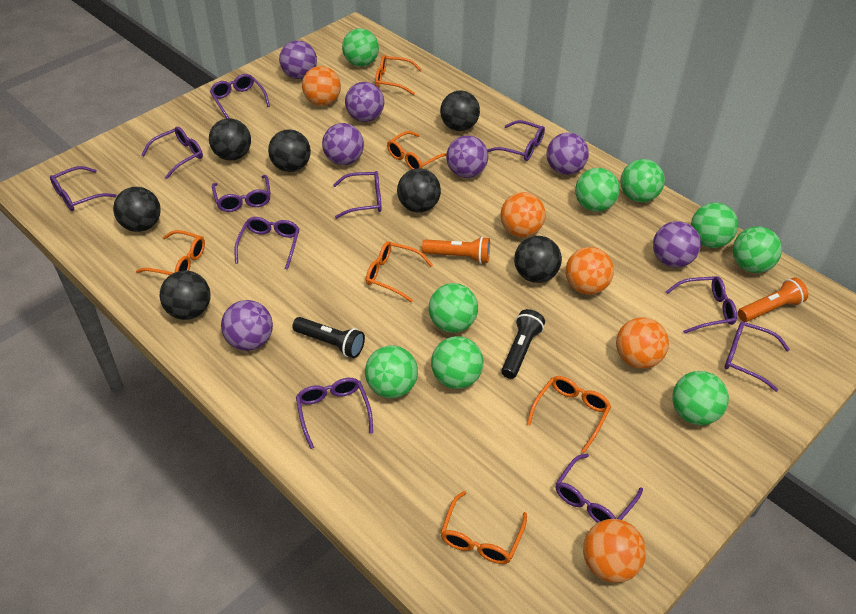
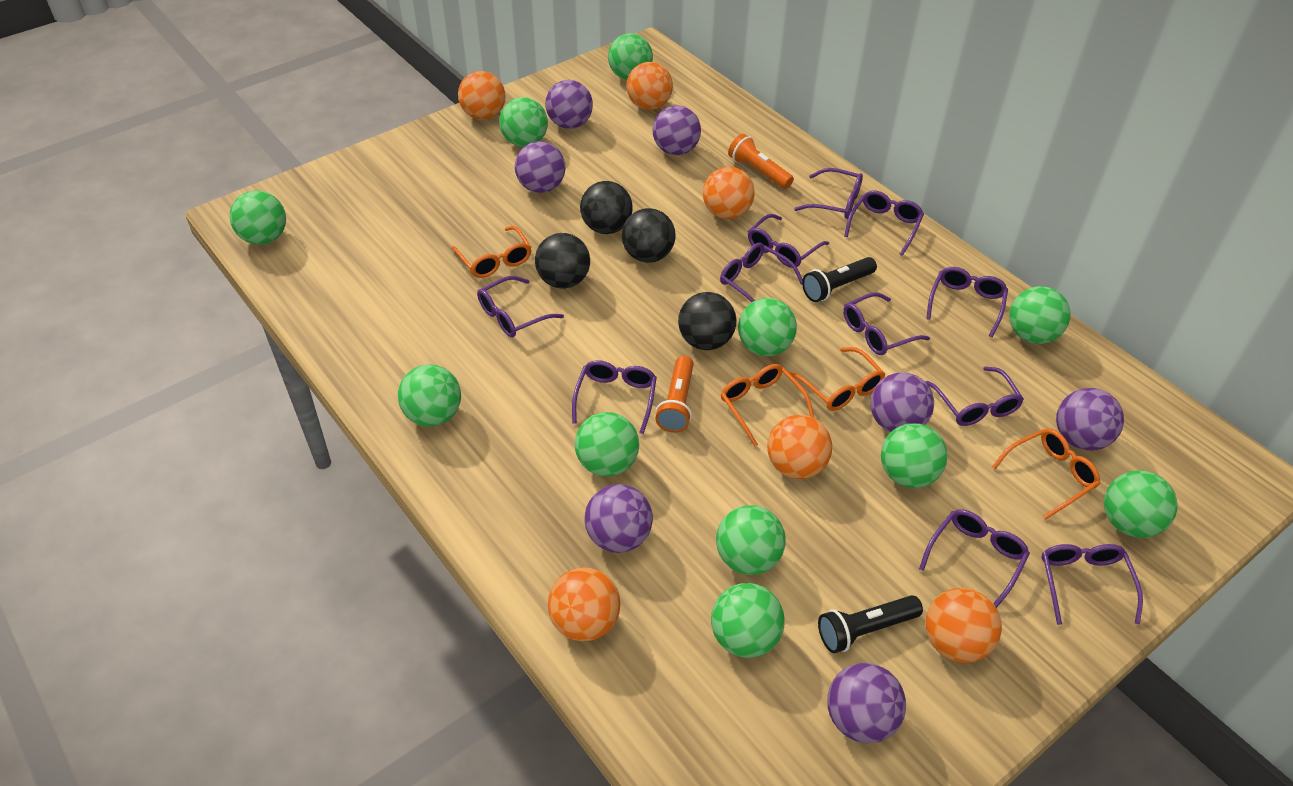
black ball: [113,187,161,232] [160,270,211,320] [209,118,251,160] [268,129,311,172] [397,169,441,212] [440,91,480,131] [514,236,562,283] = 7 -> [535,233,590,289] [580,181,633,234] [622,208,676,263] [678,292,736,350] = 4
green ball: [342,28,379,67] [365,345,418,398] [429,283,478,333] [431,336,483,389] [575,168,620,212] [620,159,665,202] [672,371,729,425] [691,203,738,248] [732,226,782,273] = 9 -> [229,190,286,245] [398,364,461,427] [499,97,548,147] [575,412,639,477] [608,33,653,80] [711,583,785,658] [716,505,785,575] [738,298,797,356] [881,423,947,488] [1009,286,1071,344] [1104,470,1177,538] = 11
orange ball: [302,66,341,106] [500,192,546,237] [566,247,614,295] [583,519,646,583] [616,317,669,369] = 5 -> [458,71,505,120] [548,567,620,641] [627,62,673,110] [703,167,755,219] [767,415,832,479] [925,588,1002,663] = 6
orange glasses: [136,230,205,275] [366,241,433,302] [375,55,422,95] [387,131,447,169] [441,491,527,564] [527,376,611,453] = 6 -> [451,226,532,278] [721,364,814,447] [789,347,885,411] [992,429,1101,520] = 4

